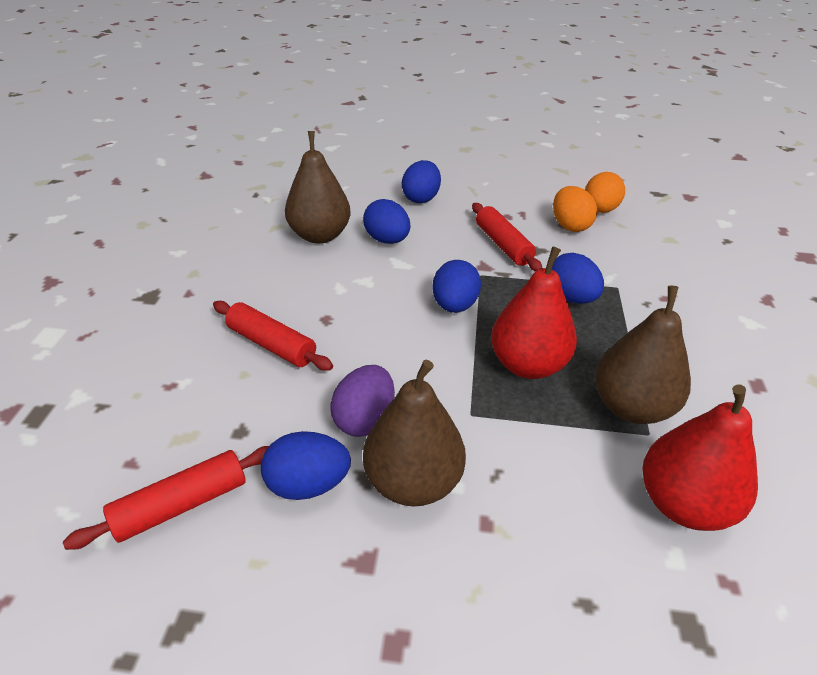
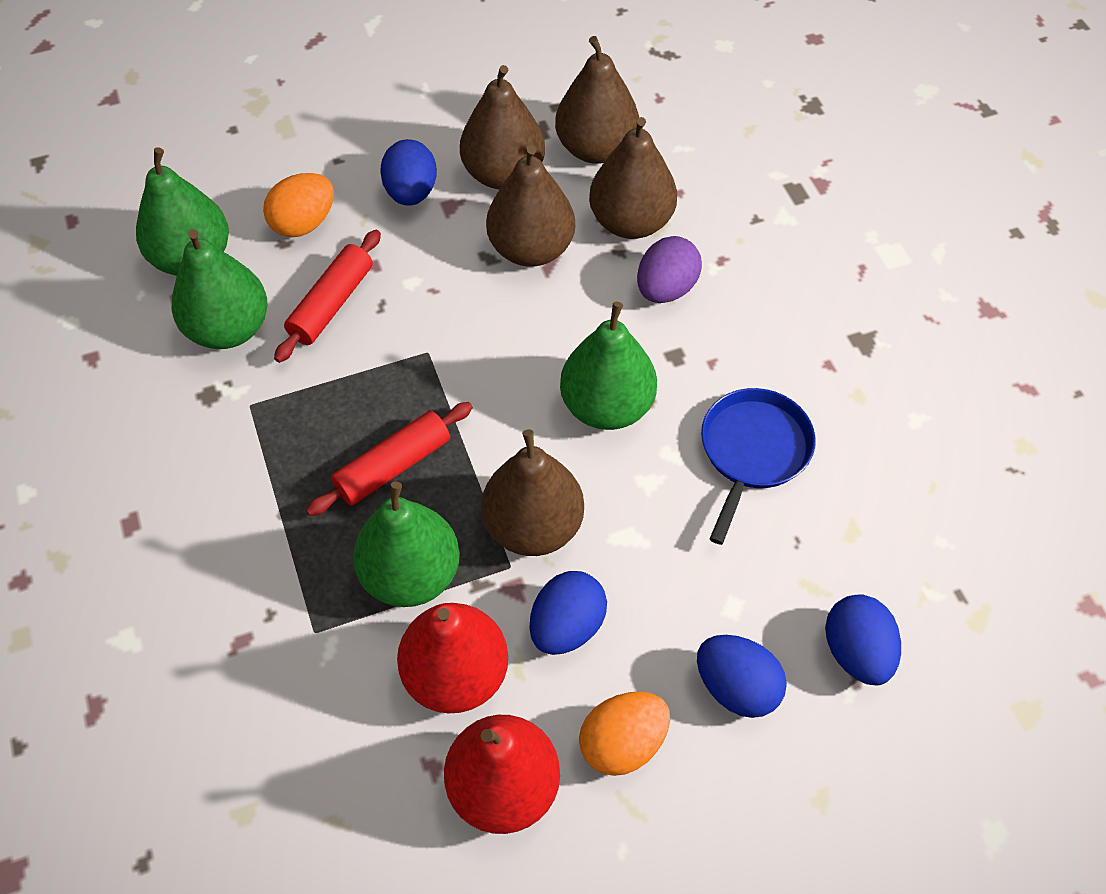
blue egg: [261,431,351,500] [363,199,410,244] [402,160,441,203] [432,260,481,313] [552,253,604,304] = 5 -> [380,139,437,206] [529,571,607,655] [697,635,787,718] [825,594,901,685] = 4
blue pan: none = 0 -> [701,388,816,545] = 1
brown pear: [285,131,350,244] [363,360,466,507] [595,286,691,424] = 3 -> [460,65,545,189] [481,429,584,556] [486,145,575,267] [555,36,639,164] [589,117,677,239] = 5
green pear: none = 0 -> [136,147,229,276] [172,229,267,349] [353,481,460,607] [560,302,657,430] = 4
red rolling pin: [63,446,269,550] [213,301,333,371] [472,203,542,272] = 3 -> [274,230,381,363] [306,402,473,516] = 2

